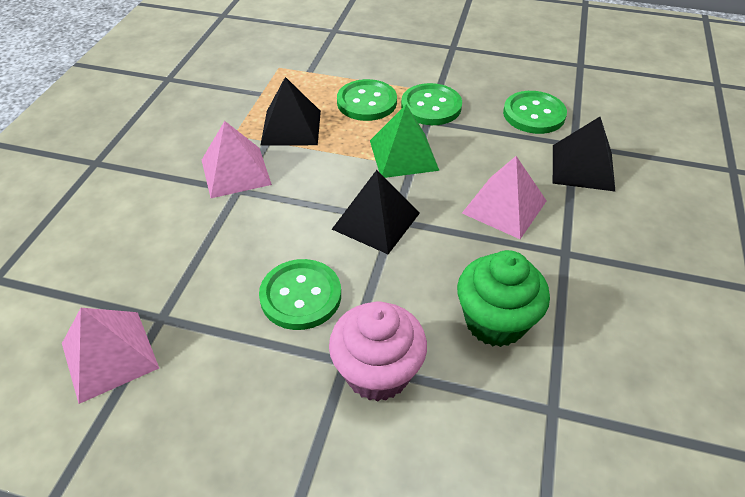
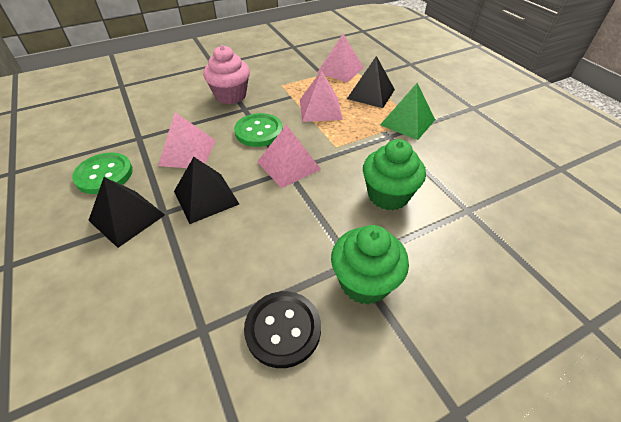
black button: none = 0 -> [244,291,321,368] = 1
green button: [259,259,341,330] [337,79,397,121] [401,83,462,125] [503,91,567,134] = 4 -> [72,153,133,194] [234,113,283,147] = 2
green cupcake: [457,250,550,347] = 1 -> [331,225,409,305] [363,139,426,211] = 2
pink pyramid: [62,308,159,404] [202,121,272,198] [462,156,546,239] = 3 -> [158,112,216,168] [257,125,321,188] [300,70,343,122] [317,34,364,83] = 4

